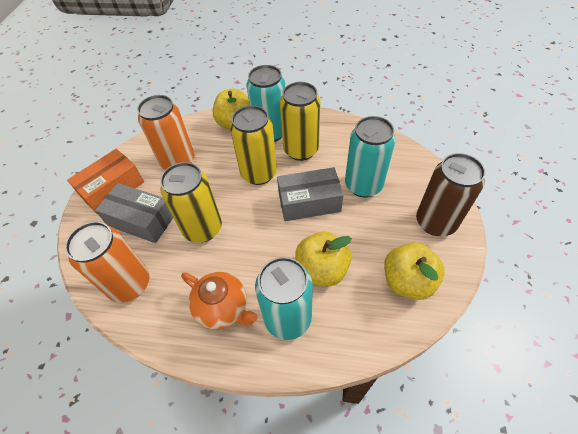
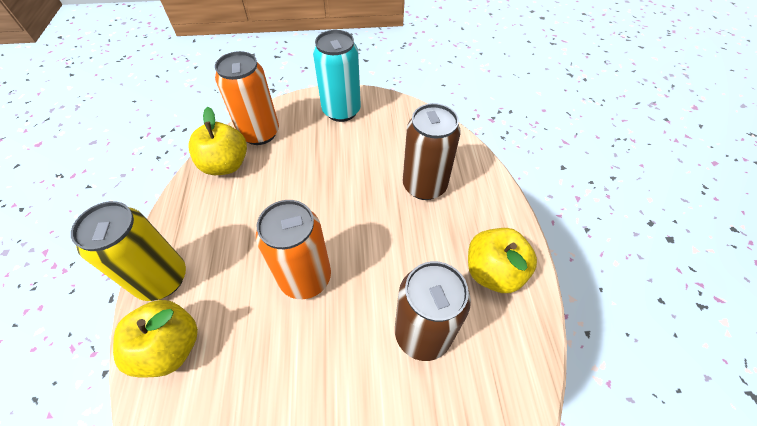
brown can: [416,153,486,236] = 1 -> [395,261,471,361] [403,103,461,200] = 2
grey box: [95,183,173,243] [277,167,344,221] = 2 -> none = 0
orange box: [67,149,144,215] = 1 -> none = 0
orange teapot: [181,272,258,329] = 1 -> none = 0
turquoise can: [246,65,285,142] [255,257,313,340] [345,116,396,197] = 3 -> [313,30,361,122] = 1
yellow can: [160,162,222,243] [230,105,277,185] [280,82,321,161] = 3 -> [71,201,186,301] = 1

